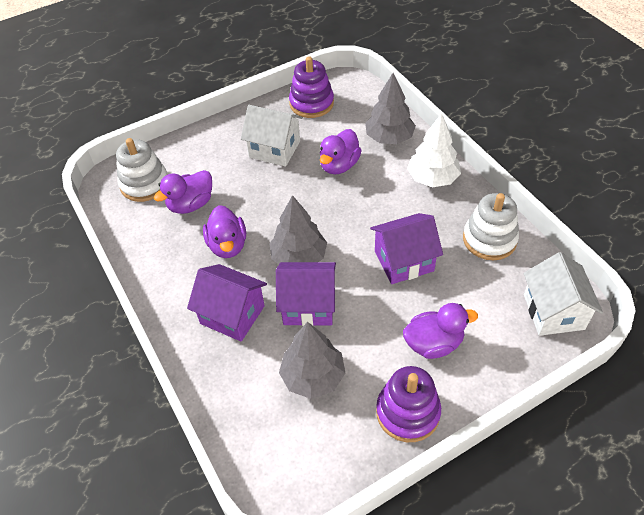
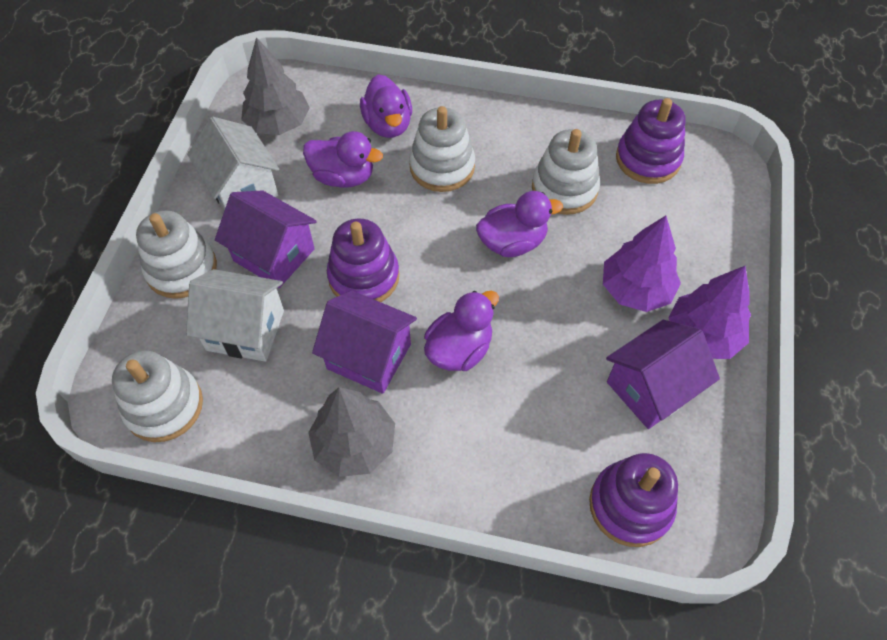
grey tree: [269,195,327,264] [279,322,345,399] [365,73,416,144] = 3 -> [241,37,310,135] [308,387,395,477] = 2
purple stacking toy: [289,56,334,118] [376,366,441,442] = 2 -> [327,219,399,302] [589,453,678,547] [616,98,686,184] = 3
purple tree: none = 0 -> [603,216,681,312] [668,266,751,359] = 2
white stacking toy: [116,138,168,202] [463,193,519,260] = 2 -> [112,351,203,442] [136,211,217,299] [409,106,475,192] [532,129,600,215] = 4
white tree: [407,113,461,187] = 1 -> none = 0

